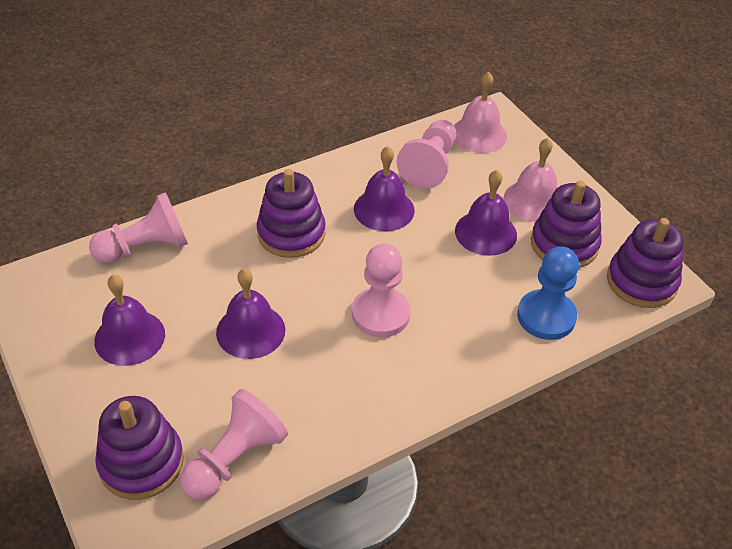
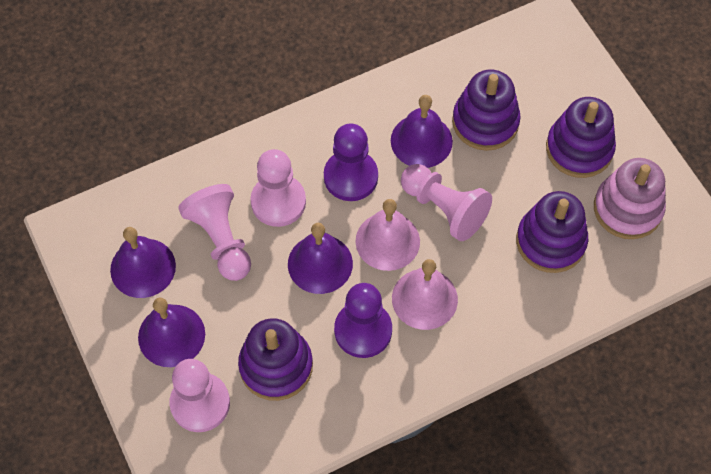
blue pawn: [517,246,579,340] = 1 -> none = 0
pink stacking toy: none = 0 -> [594,158,666,239] = 1
purple pawn: none = 0 -> [324,124,378,201] [334,283,392,358] = 2

